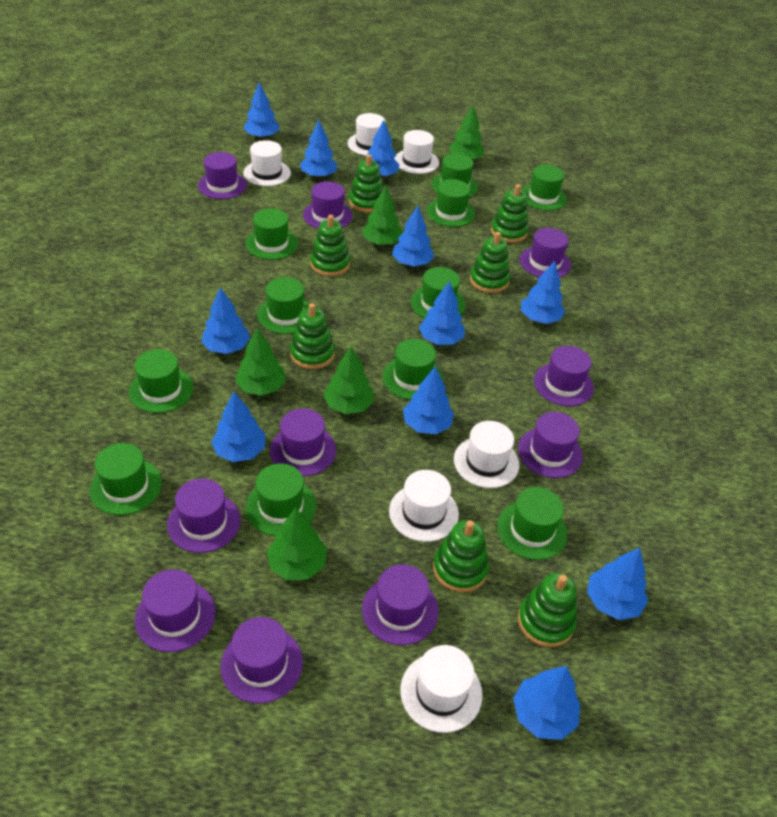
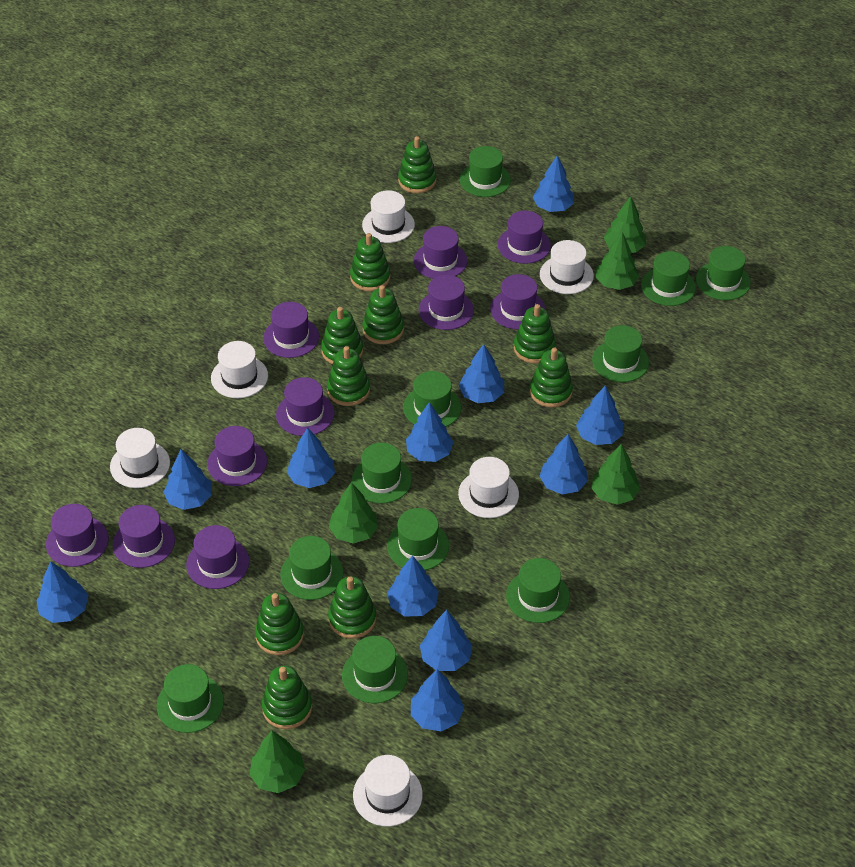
green stacking toy: [290,303,335,369] [310,215,350,276] [349,154,384,213] [433,520,489,592] [470,232,510,293] [491,184,529,243] [518,573,577,647] = 7 -> [255,593,304,655] [262,666,312,729] [321,307,363,365] [327,346,370,406] [328,576,376,639] [350,233,391,291] [363,285,404,344] [398,136,437,193] [514,304,556,364] [530,348,573,408] = 10

